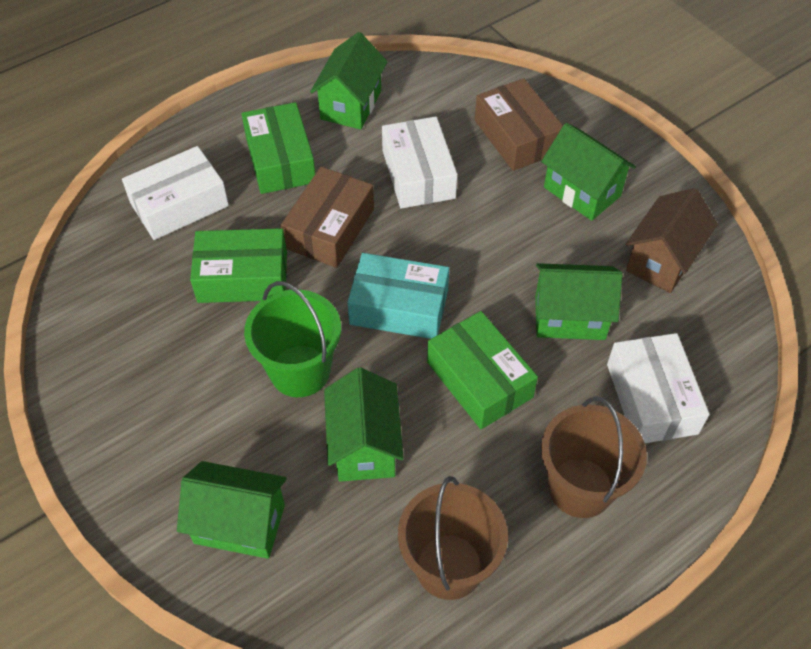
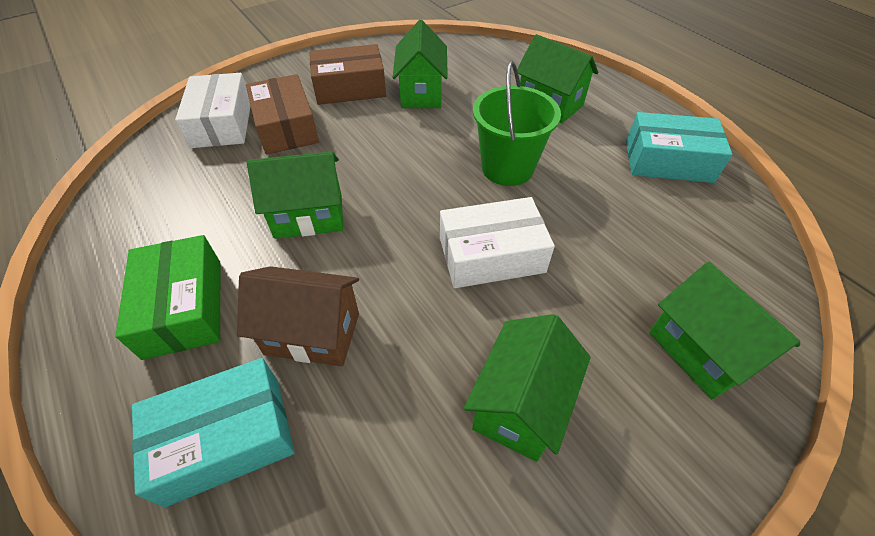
brown bucket: [398,476,508,600] [541,396,647,518] = 2 -> none = 0
green box: [190,228,287,303] [242,102,315,194] [427,311,538,429] = 3 -> [115,235,220,360] = 1
turquoise box: [347,253,449,339] = 1 -> [132,358,295,507] [626,112,732,183] = 2
white box: [122,146,229,240] [382,116,457,209] [607,333,709,443] = 3 -> [175,73,251,148] [440,197,555,288] = 2

